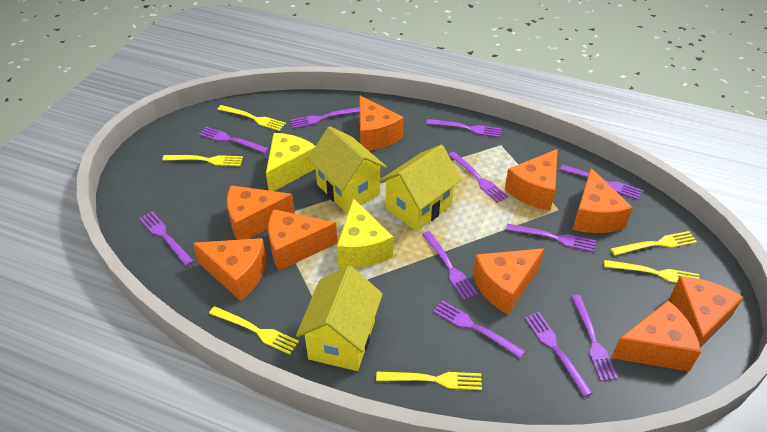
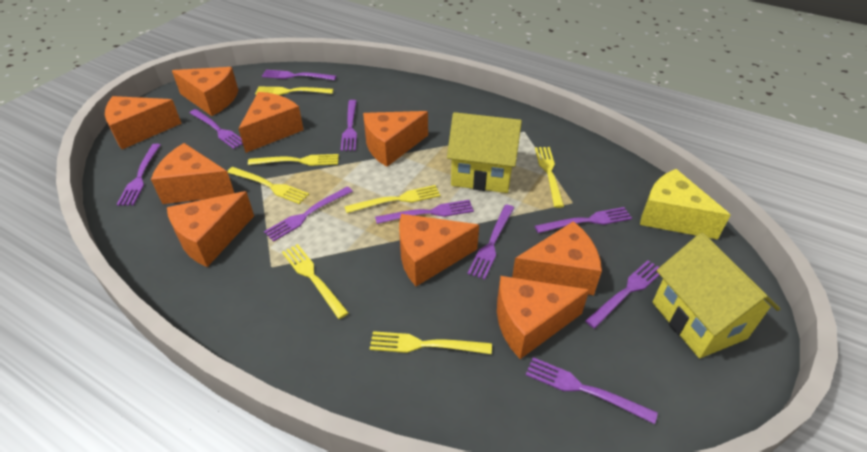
purple fork: [139,211,194,266] [199,127,269,153] [290,107,360,128] [422,231,478,300] [426,119,502,137] [433,300,525,358] [448,152,508,203] [506,223,596,252] [525,312,593,397] [560,165,643,200] [571,295,618,381] = 11 -> [117,144,160,206] [190,109,243,149] [262,70,336,80] [264,186,353,242] [341,100,357,151] [375,200,474,224] [467,205,514,280] [526,357,658,424] [535,207,632,233] [585,260,659,328] = 10
yellow cheese: [266,133,316,191] [337,198,393,268] = 2 -> [640,169,730,240] = 1
yellow fork: [162,155,243,166] [209,306,299,355] [217,105,286,131] [376,372,482,390] [604,260,700,283] [610,231,697,256] = 6 -> [227,167,309,204] [248,154,339,166] [255,87,334,95] [282,244,349,319] [344,185,441,213] [370,331,492,354] [535,147,564,208] = 7
yellow house: [296,266,383,371] [308,126,387,213] [379,145,462,231] = 3 -> [447,112,522,193] [652,233,780,358] = 2

